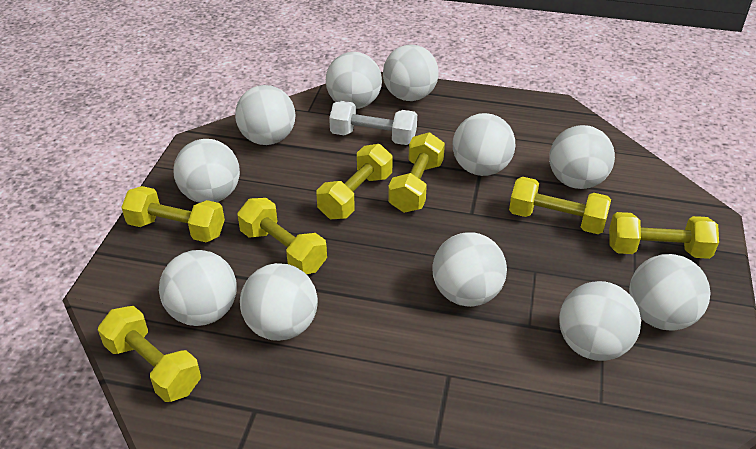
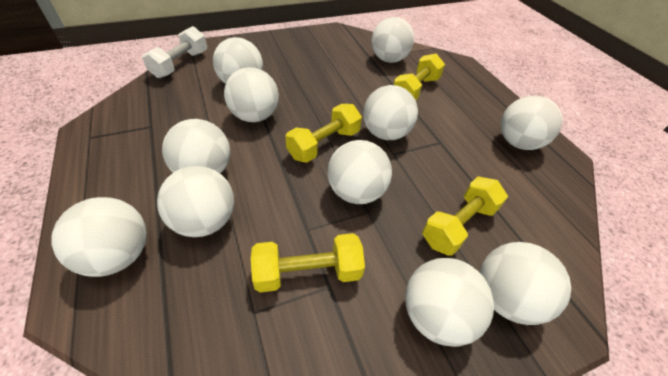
yellow dumbbell: [98,306,201,402] [121,186,225,242] [237,198,327,274] [316,144,393,219] [388,132,445,213] [509,177,611,234] [609,212,719,259] = 7 -> [251,233,365,293] [285,104,362,163] [394,53,445,100] [422,176,508,256] = 4

